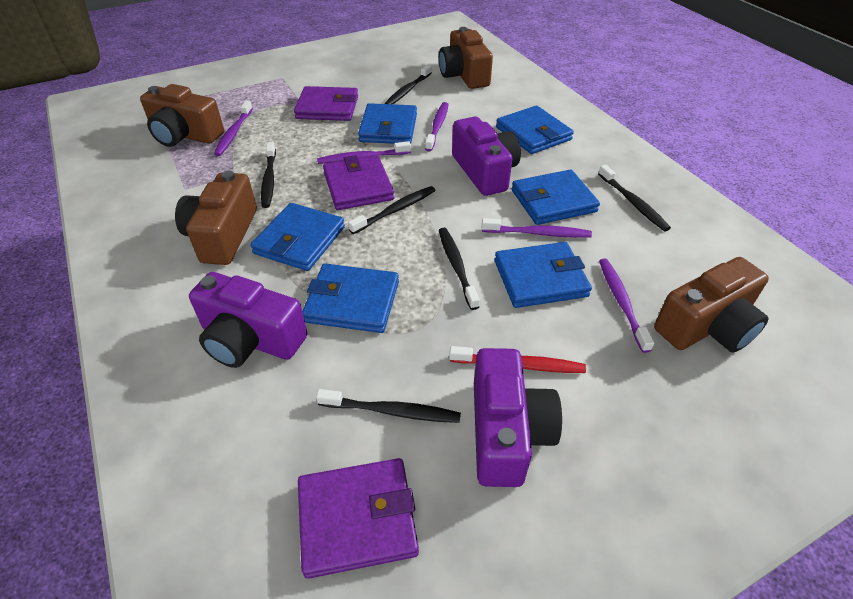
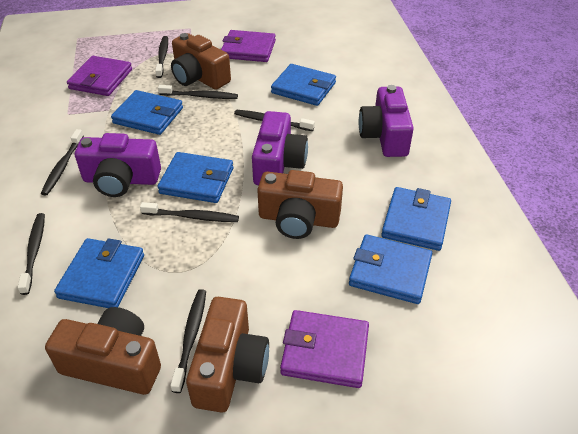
black toothbrush: [261,142,276,208] [316,389,461,423] [348,186,436,234] [384,65,432,104] [439,228,480,310] [598,164,671,231] = 6 -> [18,213,45,295] [41,129,84,196] [140,202,239,222] [155,36,168,78] [158,85,238,99] [170,289,206,393] [234,110,315,131] = 7
purple toothbrush: [214,101,253,156] [317,141,411,164] [425,102,448,151] [482,218,592,238] [599,259,655,353] = 5 -> none = 0
red toothbrush: [449,346,586,373] = 1 -> none = 0

